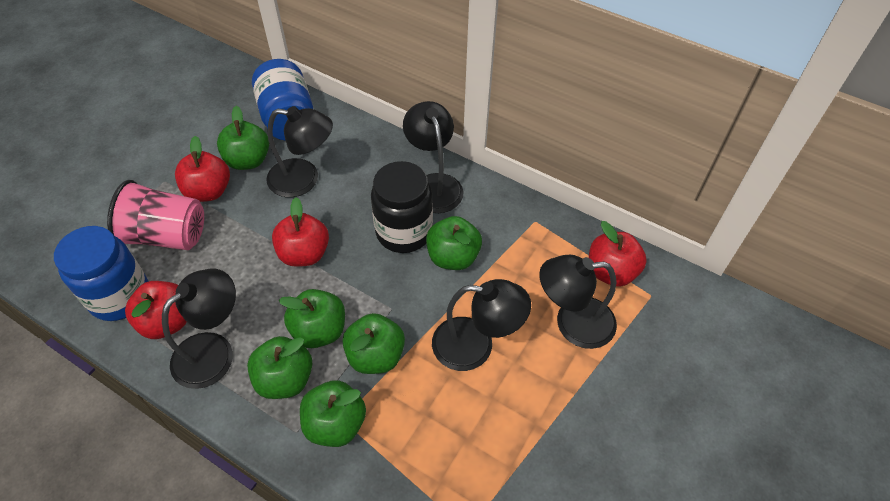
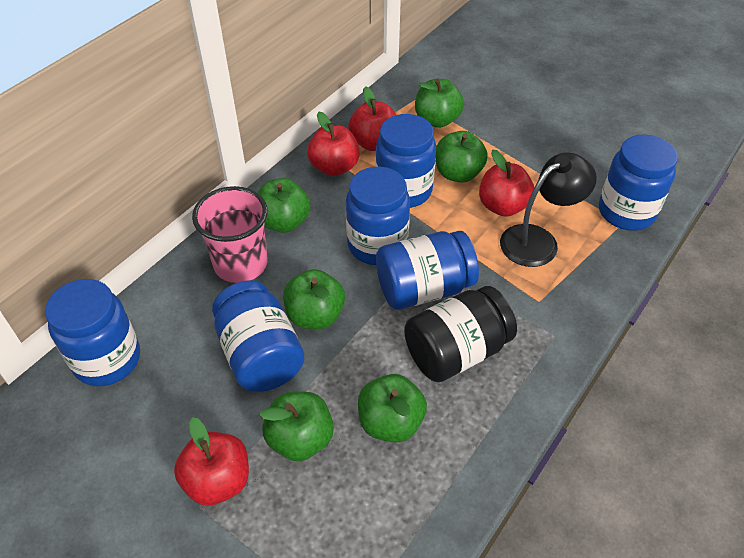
black lamp: [162,268,236,389] [266,106,333,197] [403,101,464,213] [432,279,531,371] [539,255,617,349] = 5 -> [500,152,597,267] = 1
blue jar: [54,226,149,321] [252,59,313,141] = 2 -> [45,279,140,386] [212,281,305,392] [346,167,410,265] [376,114,436,208] [376,231,479,309] [599,135,678,231] = 6

